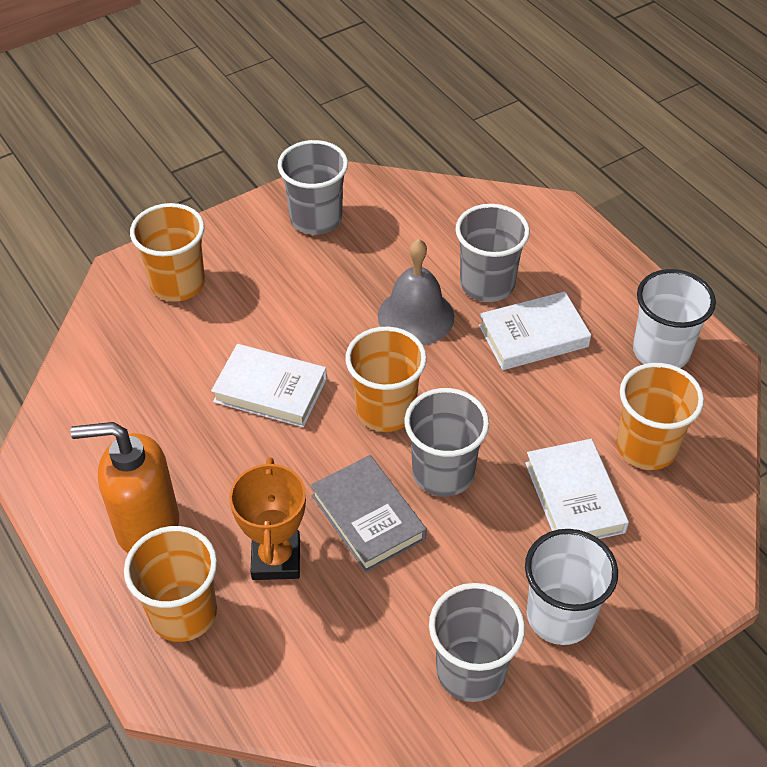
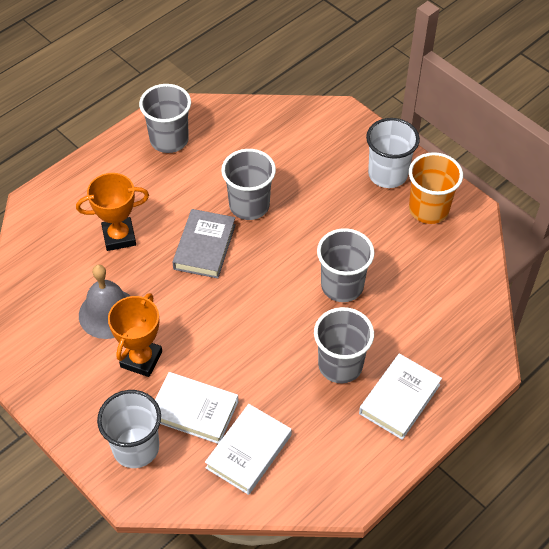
orange cup: [124,526,217,642] [130,203,205,302] [345,327,427,432] [616,363,704,470] = 4 -> [409,152,463,224] = 1
orange soap dispenser: [71,422,179,553] = 1 -> none = 0
orange trophy: [229,457,306,580] = 1 -> [76,173,149,251] [108,293,162,377] = 2

